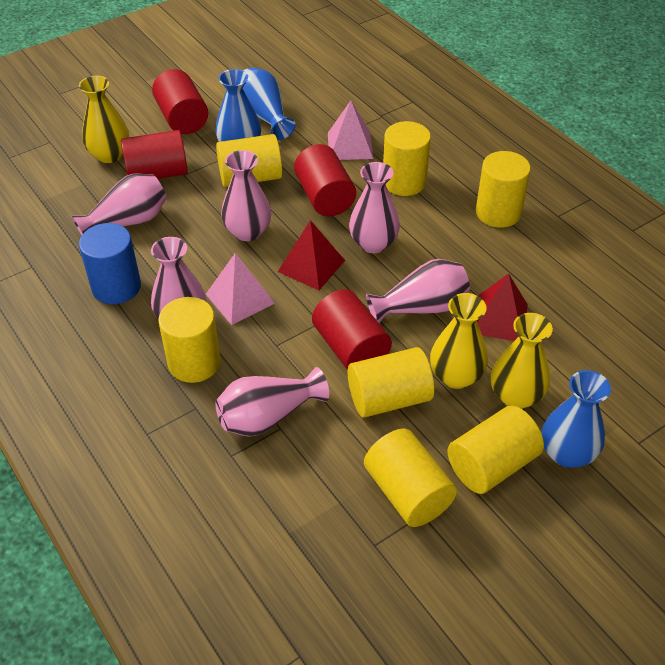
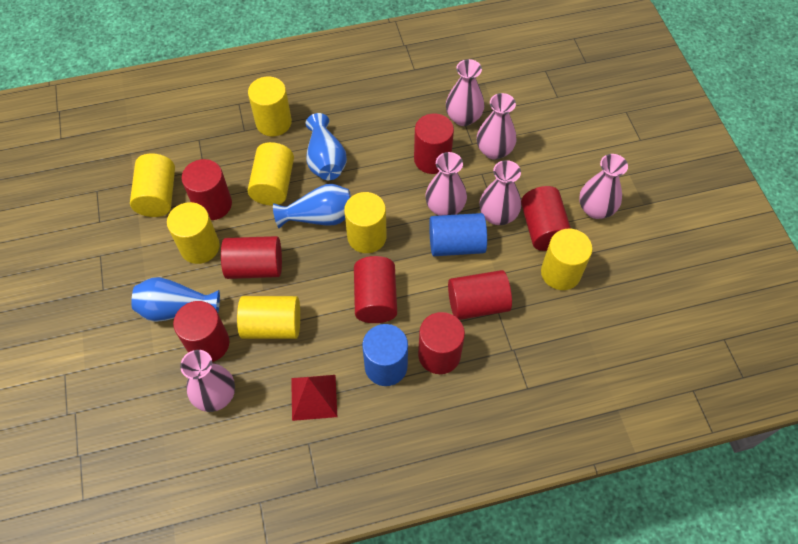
blue cylinder: [79,223,141,304] = 1 -> [362,324,408,386] [429,213,487,256] = 2
pink pyramid: [206,253,275,325] [328,101,373,160] = 2 -> none = 0
red cylinder: [121,130,188,179] [152,69,208,134] [294,144,356,216] [312,289,392,370] = 4 -> [173,301,229,362] [182,159,232,220] [221,236,282,279] [354,256,397,323] [414,113,454,174] [418,312,465,374] [448,270,512,320] [521,186,571,251] = 8
red pyramid: [278,220,345,290] [477,273,528,341] = 2 -> [291,375,337,421] = 1
yellow vase: [79,76,129,163] [430,293,488,389] [491,313,553,409] = 3 -> none = 0

